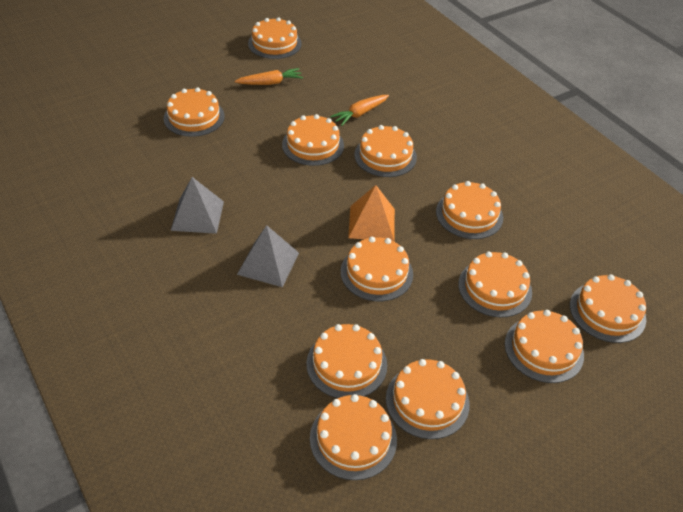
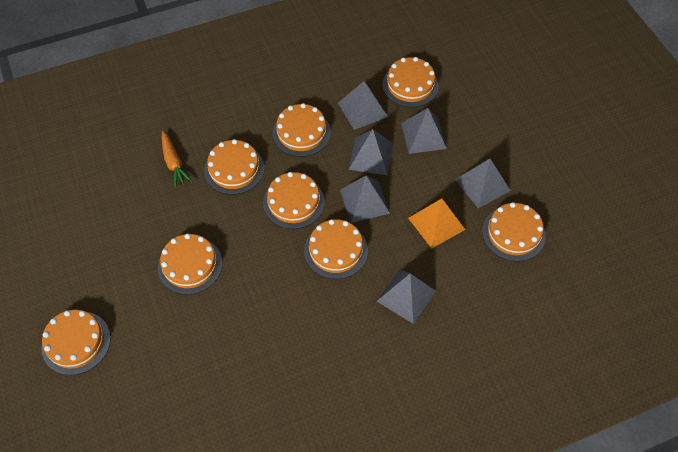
grey pyramid: [171,177,224,234] [237,225,299,287] = 2 -> [338,81,388,130] [340,175,390,223] [349,129,393,175] [377,270,436,324] [401,108,447,154] [455,159,511,209] = 6
orange cake: [164,87,225,137] [248,17,302,59] [282,114,344,166] [306,324,387,398] [310,394,397,480] [341,237,413,301] [354,125,417,177] [386,359,470,439] [436,181,503,239] [458,252,532,317] [505,310,584,383] [570,274,646,343] = 12 -> [41,310,111,375] [158,234,222,295] [204,139,264,195] [263,172,325,229] [273,103,331,157] [304,219,368,279] [383,57,439,107] [482,202,546,262] = 8
orange carrot: [235,68,303,85] [330,95,389,126] = 2 -> [162,131,193,188] = 1

